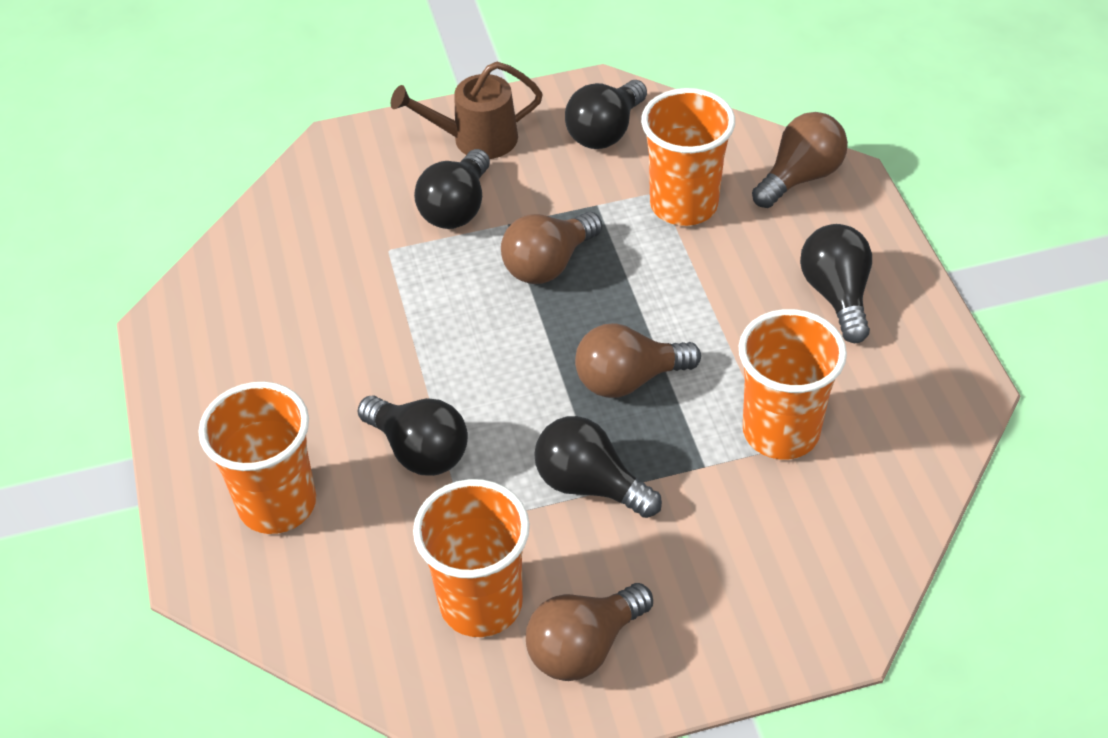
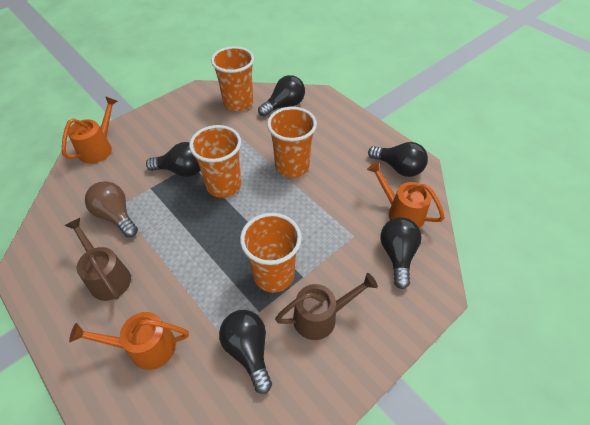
brown light bulb: [501,212,602,284] [526,583,653,681] [575,323,701,398] [752,112,848,208] = 4 -> [85,181,138,237] = 1
brown watering can: [391,62,543,159] = 1 -> [64,218,131,301] [275,273,378,340] = 2
orange watering can: none = 0 -> [62,96,118,164] [69,312,189,370] [367,161,445,228] = 3

